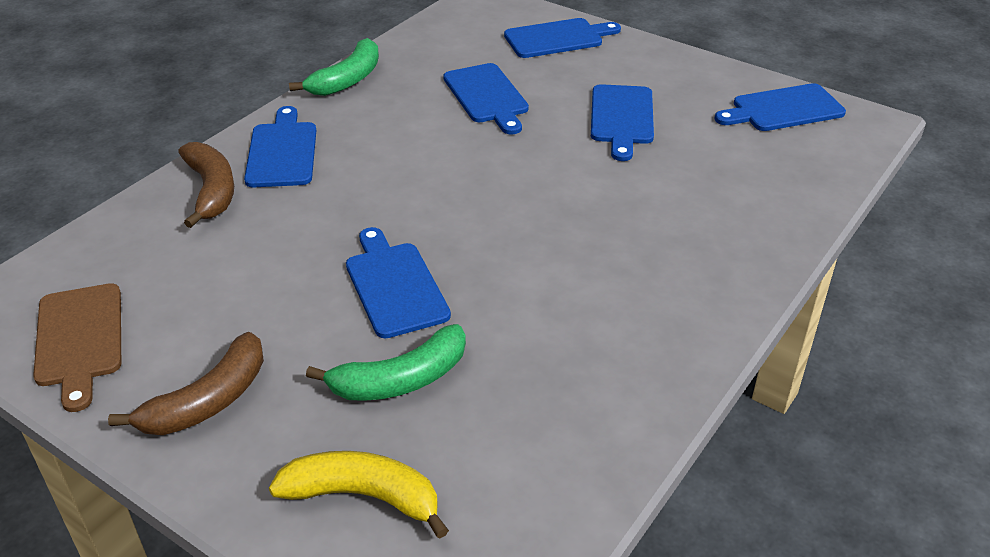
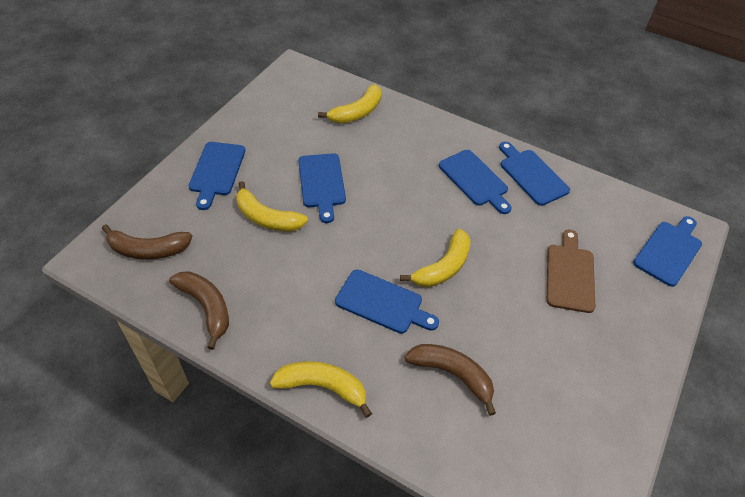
brown banana: [108,332,264,435] [178,142,234,228] = 2 -> [102,224,192,260] [169,271,229,350] [405,344,496,416] = 3
green banana: [289,38,379,96] [306,324,466,401] = 2 -> none = 0
yellow banana: [269,451,449,538] = 1 -> [236,181,308,231] [270,361,372,418] [318,84,382,123] [400,229,471,287] = 4

